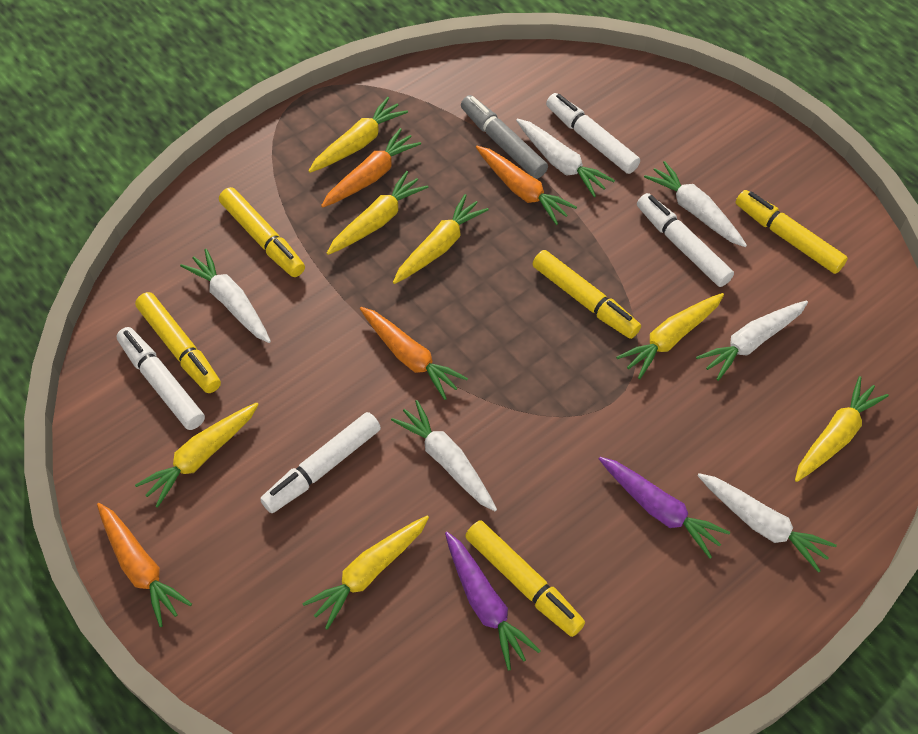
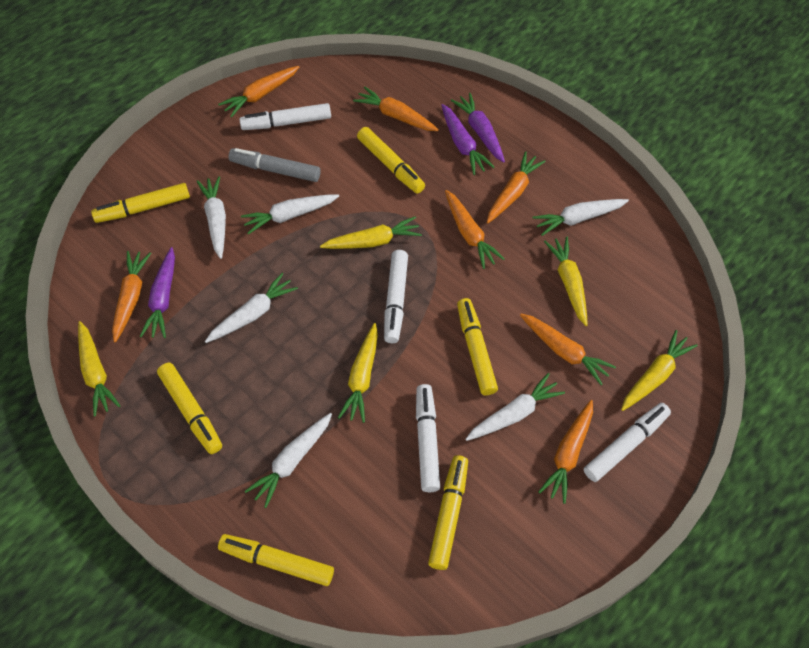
orange carrot: [97,503,192,627] [321,128,421,208] [360,307,468,400] [476,146,577,225] = 4 -> [112,251,151,342] [218,66,299,118] [353,86,439,131] [445,190,505,269] [487,151,546,223] [520,314,616,385] [538,400,593,504] = 7
purple carrot: [445,532,541,671] [599,457,730,559] = 2 -> [140,247,175,338] [442,104,494,175] [451,93,505,163] = 3
yellow carrot: [135,402,259,508] [302,516,429,630] [309,97,408,173] [327,171,429,255] [393,194,489,284] [616,293,724,379] [795,376,889,482] = 7 -> [78,321,120,417] [320,216,422,249] [338,323,378,423] [544,236,588,326] [621,330,698,411] = 5
yellow marker: [135,292,221,393] [219,187,305,277] [465,521,585,637] [533,250,641,339] [735,190,848,274] = 5 -> [91,183,190,223] [157,363,222,454] [218,534,334,586] [357,127,425,194] [428,455,468,570] [457,298,498,395] = 6

